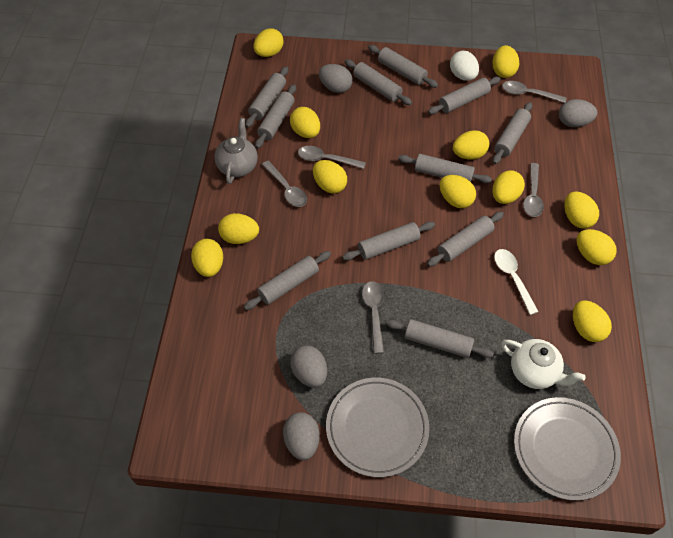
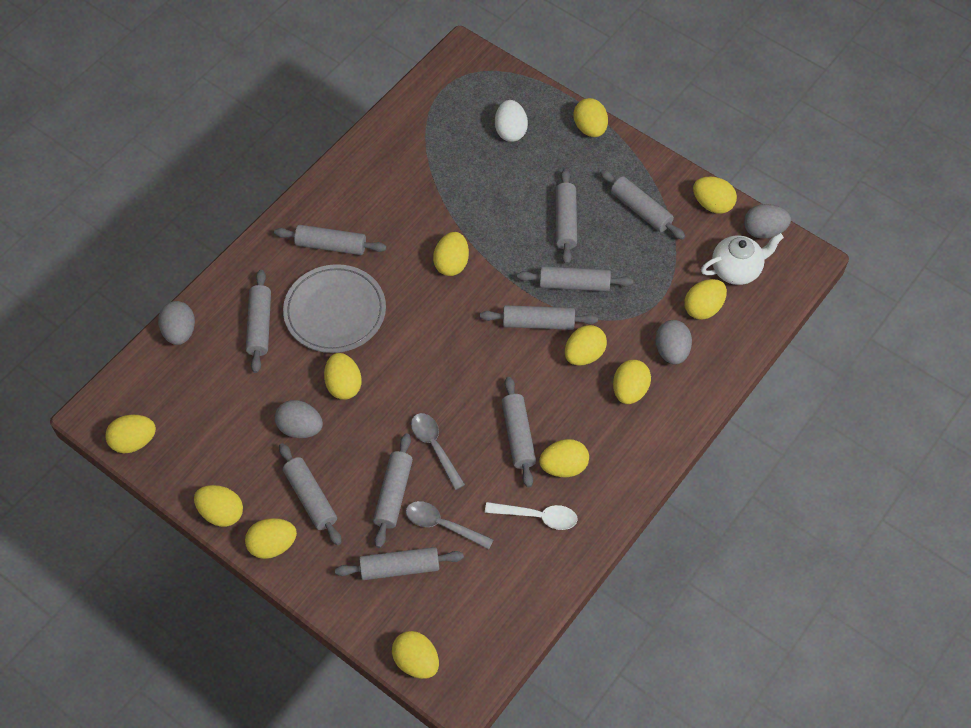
grey plate: [326,378,430,477] [514,397,621,501] = 2 -> [283,264,386,353] = 1
grey rolling pin: [244,251,331,310] [245,66,288,128] [255,84,296,149] [342,222,435,261] [345,59,412,105] [368,45,438,88] [386,319,494,358] [398,154,492,183] [427,212,504,267] [428,77,501,114] [493,102,532,164] = 11 -> [246,270,271,373] [274,225,387,255] [279,443,341,545] [335,547,464,580] [373,433,413,548] [480,305,598,330] [502,377,536,488] [517,266,633,291] [555,169,577,264] [600,170,685,240] = 10
grey spoon: [262,161,307,207] [298,146,366,169] [362,281,384,354] [502,81,567,103] [523,163,544,217] = 5 -> [406,501,494,549] [411,413,465,490] = 2
grey teapot: [215,118,258,184] = 1 -> none = 0

